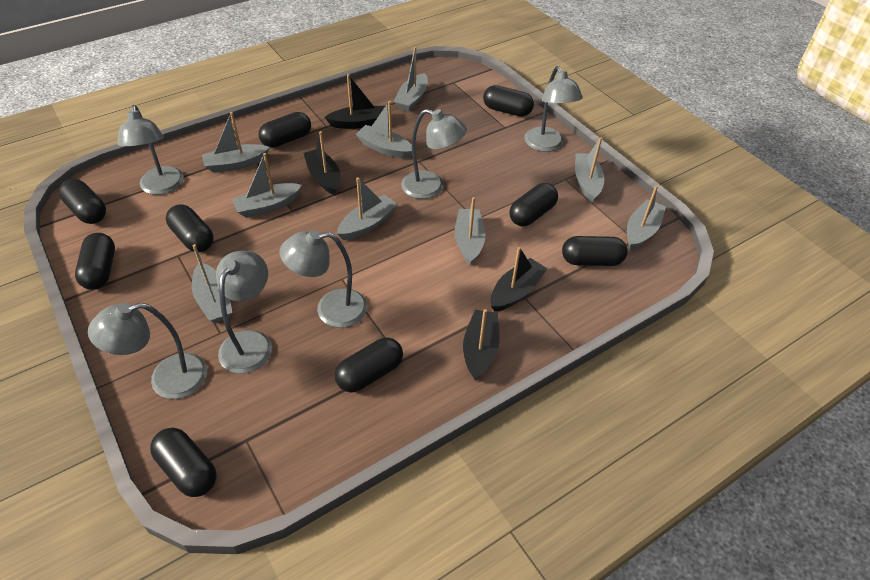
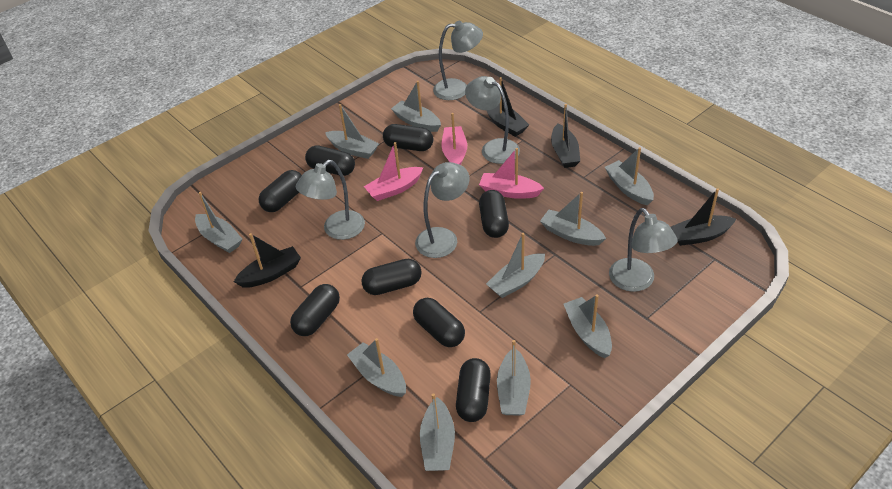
black capsule: [59,179,106,224] [75,233,115,290] [150,428,217,497] [166,204,214,253] [259,112,311,148] [335,338,403,393] [483,85,534,117] [509,183,558,226] [562,236,628,266] = 9 -> [259,170,302,212] [290,284,340,336] [305,145,355,176] [361,259,422,295] [383,124,433,151] [413,298,465,347] [456,358,491,422] [479,190,509,238] = 8
grey boat: [192,244,232,323] [202,112,270,173] [232,153,302,218] [337,177,398,240] [356,101,412,159] [394,47,428,112] [454,197,486,265] [575,137,605,203] [627,186,666,250] = 9 -> [195,192,242,253] [325,104,379,159] [347,338,406,397] [391,81,441,132] [420,393,455,471] [486,233,545,298] [497,340,531,416] [540,192,606,246] [564,294,612,358] [605,147,654,205] = 10
grey lamp: [88,303,207,399] [117,105,184,195] [216,251,272,374] [279,230,367,328] [401,109,467,199] [524,66,583,152] = 6 -> [296,160,365,240] [415,162,469,258] [433,21,483,100] [465,76,520,164] [609,208,678,292] = 5
pink boat: none = 0 -> [364,142,423,201] [442,113,467,165] [479,148,544,199] = 3

